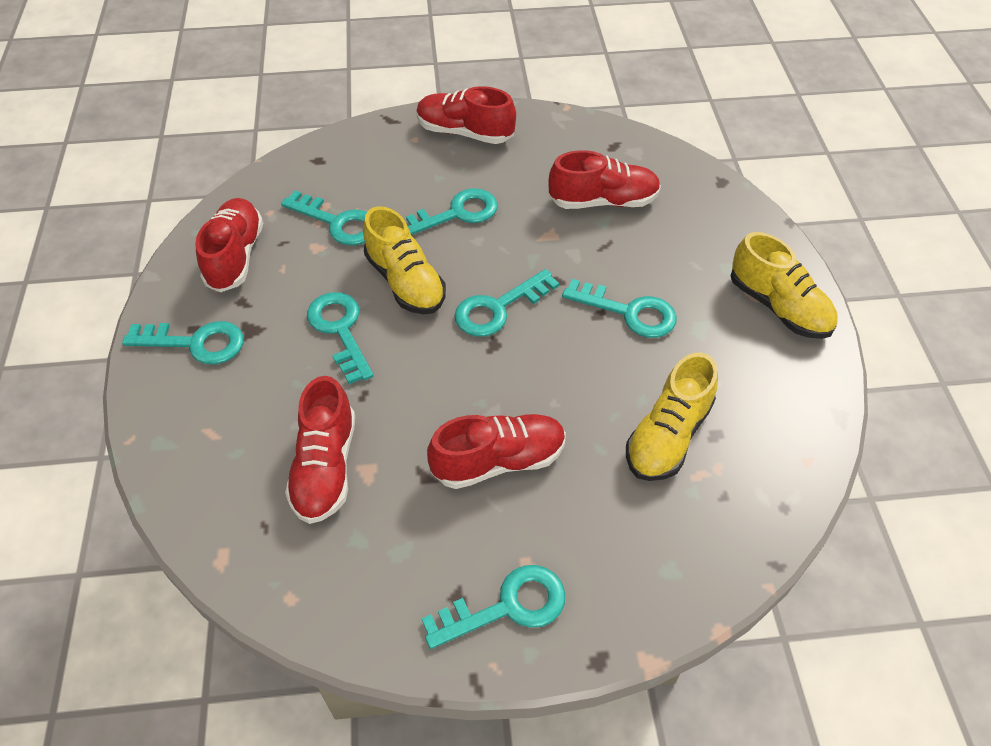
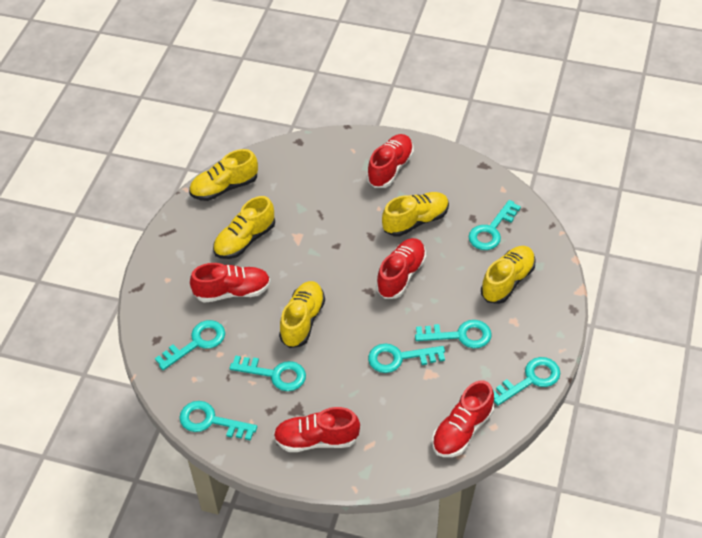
yellow shoe: [363,206,446,314] [626,352,718,481] [730,232,838,339] = 3 -> [189,149,258,201] [213,196,275,259] [279,281,325,348] [382,192,449,237] [481,246,536,304] = 5

